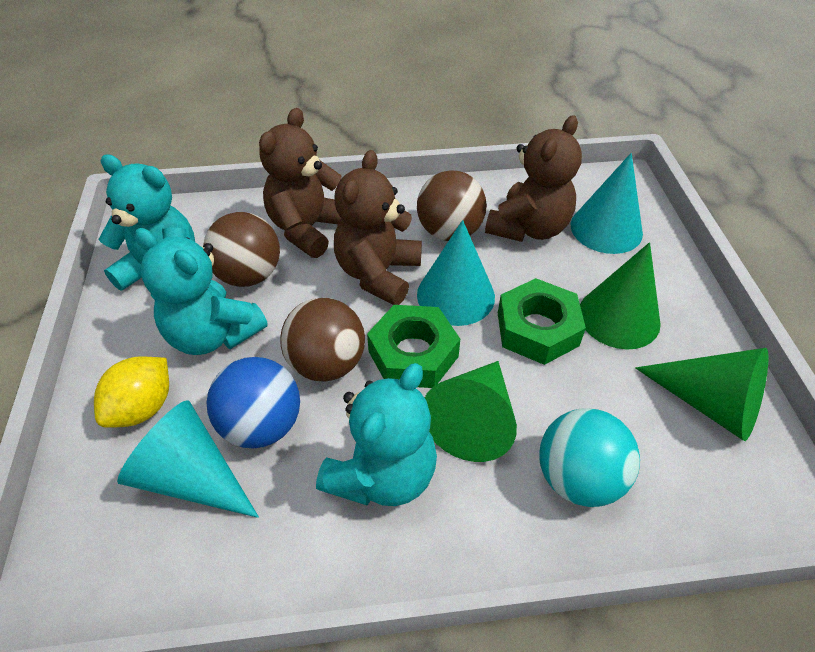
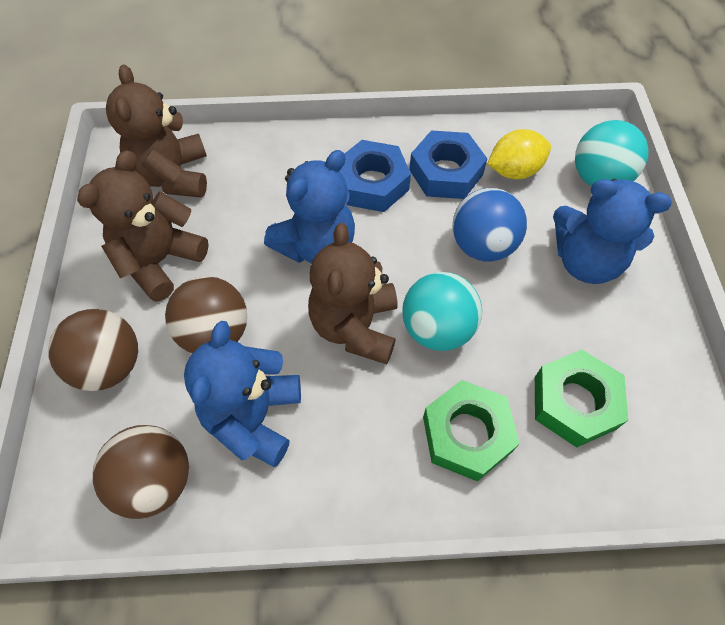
blue nut: none = 0 -> [339,140,411,212] [409,130,487,199] = 2
blue teddy bear: none = 0 -> [184,321,301,467] [264,150,355,264] [553,179,672,284] = 3
green cone: [425,361,517,462] [580,242,661,349] [635,348,769,441] = 3 -> none = 0
turquoise ball: [539,408,640,507] = 1 -> [402,272,482,351] [575,120,649,186] = 2
turquoise cone: [117,400,259,518] [417,220,495,326] [571,153,643,254] = 3 -> none = 0
turquoise teddy bear: [98,154,195,300] [135,228,268,355] [316,363,437,506] = 3 -> none = 0

